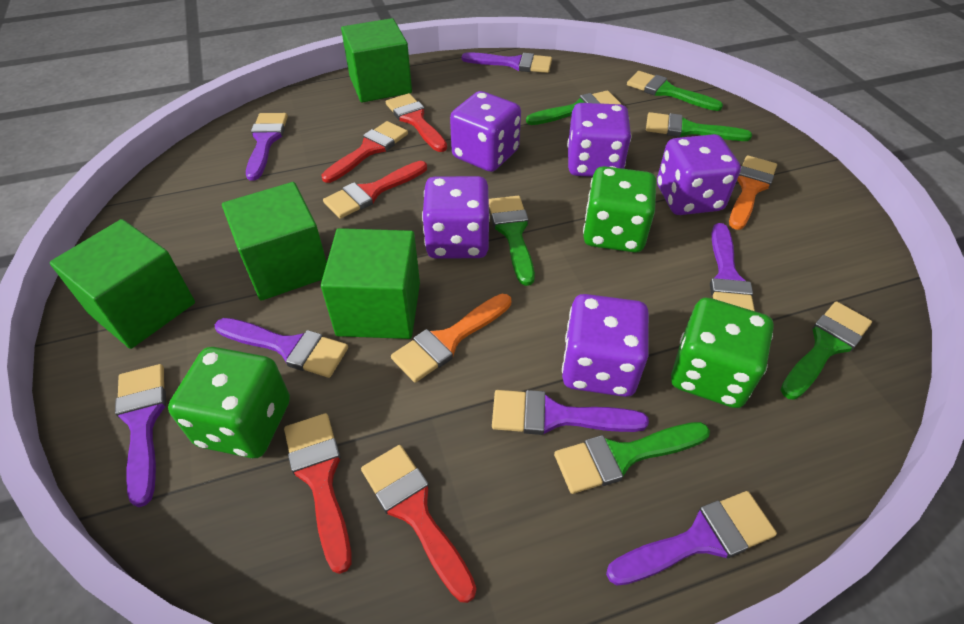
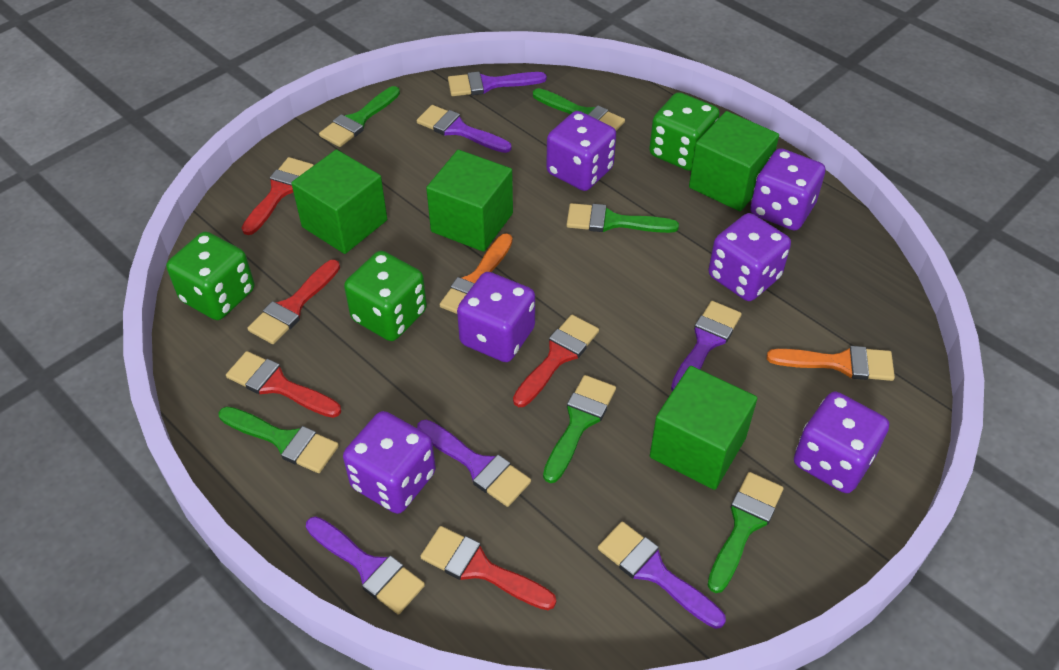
purple brush: [115,364,166,507] [215,318,348,378] [246,113,288,181] [462,52,552,73] [492,390,649,435] [606,491,777,586] [710,223,755,311] = 7 -> [306,516,425,615] [417,105,511,153] [417,420,531,507] [448,72,547,96] [598,521,726,629] [671,301,742,391] = 6
purple dice: [422,176,490,259] [450,91,521,172] [562,294,649,397] [567,103,631,177] [657,134,741,215] = 5 -> [343,411,436,514] [457,272,535,362] [546,111,616,191] [709,213,791,301] [750,148,825,231] [794,392,889,493] = 6

